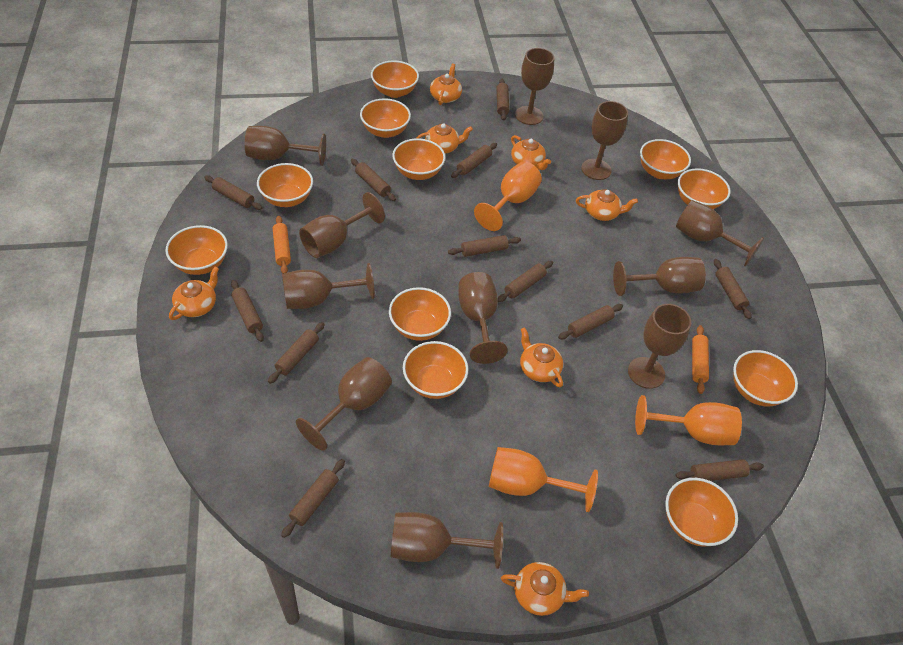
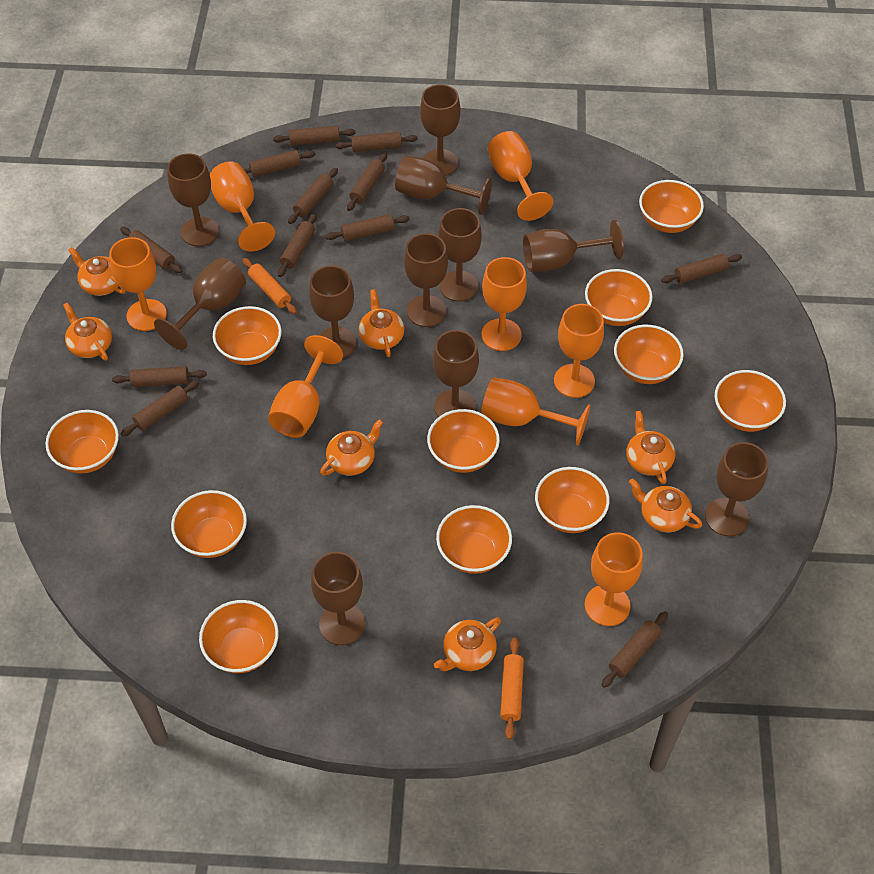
orange goblet: [474,162,542,231] [489,447,598,512] [635,395,742,445] = 3 -> [109,237,167,331] [210,161,275,252] [268,335,343,438] [481,257,527,351] [481,377,590,446] [488,131,553,221] [554,304,604,398] [585,532,643,626] = 8

